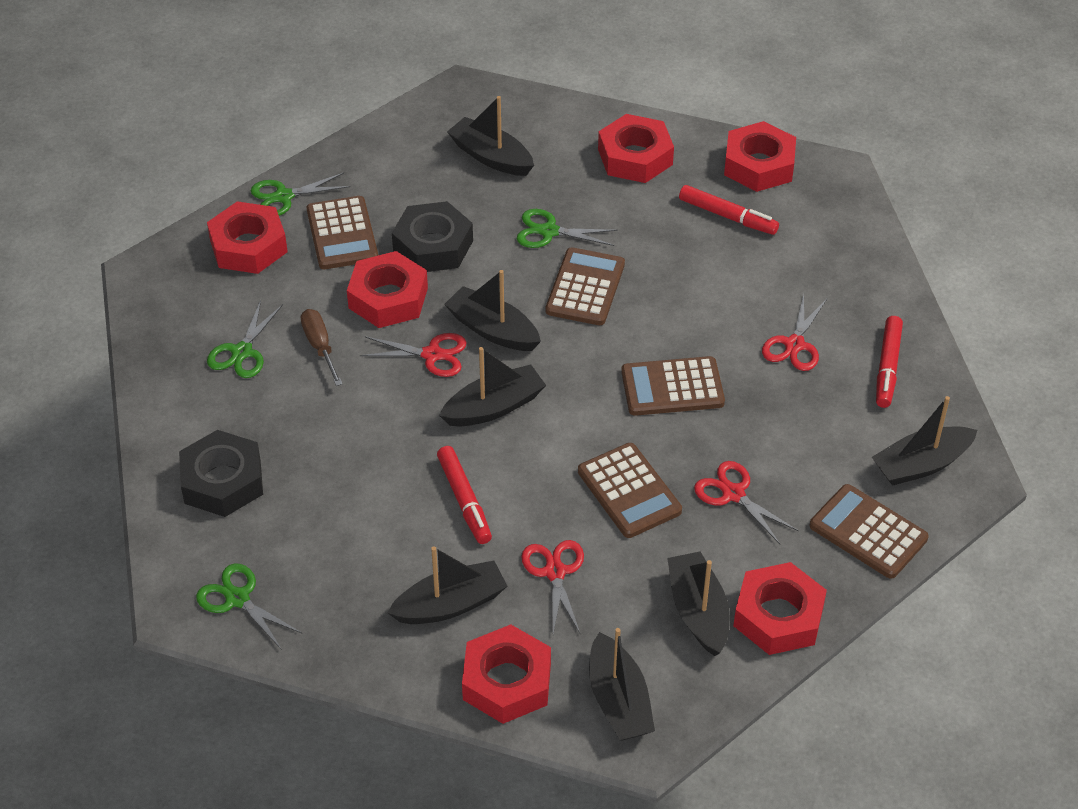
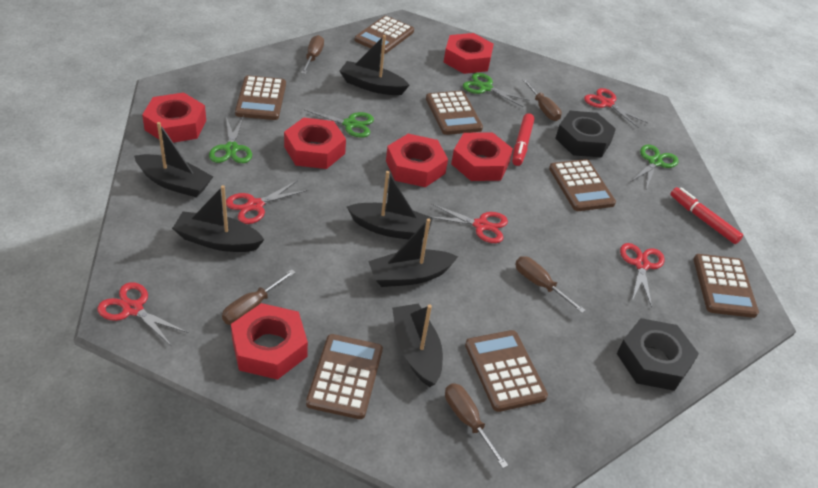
black boat: [387,546,507,624] [439,347,546,426] [444,270,541,351] [447,96,534,176] [589,628,655,741] [667,551,730,656] [872,396,977,486] = 7 -> [134,122,213,197] [172,185,264,252] [340,35,410,95] [347,171,433,240] [368,218,458,287] [392,303,443,387] = 6
brown calculator: [307,196,378,269] [546,247,625,325] [578,443,682,538] [621,356,725,416] [809,484,929,579] = 5 -> [235,75,286,120] [306,334,383,419] [355,16,414,54] [426,91,483,135] [465,330,548,412] [549,159,616,211] [693,254,759,318] = 7
brown screwdriver: [301,309,343,386] = 1 -> [222,269,296,325] [301,35,324,74] [445,383,508,468] [515,256,585,313] [523,79,562,121] = 5
red marker: [437,446,492,544] [679,185,779,235] [876,316,903,408] = 3 -> [512,113,534,166] [671,187,743,244] = 2
red scissors: [360,333,467,377] [521,540,584,635] [694,461,799,544] [762,295,827,371] = 4 -> [97,282,189,346] [226,180,308,224] [431,204,508,243] [584,88,648,128] [620,243,665,308] = 5

